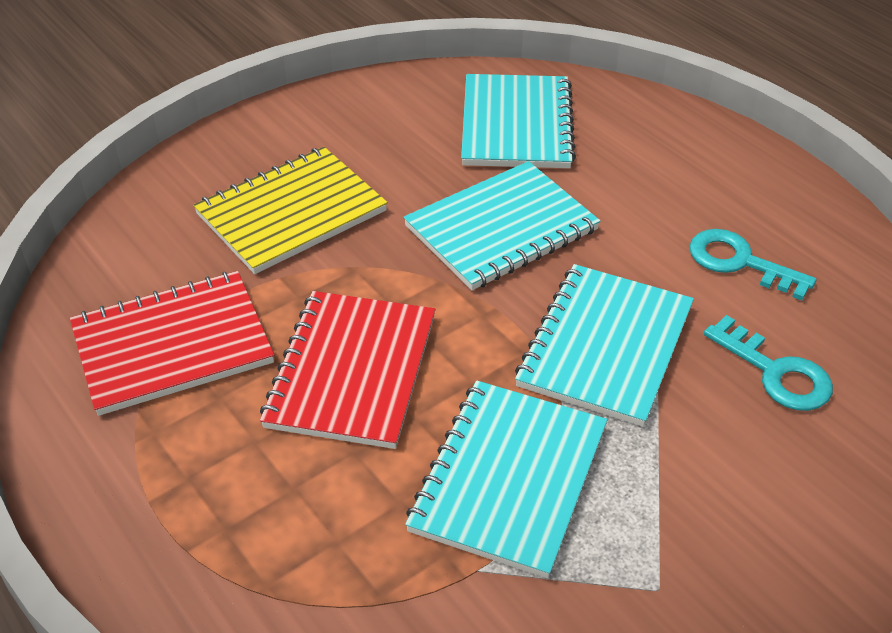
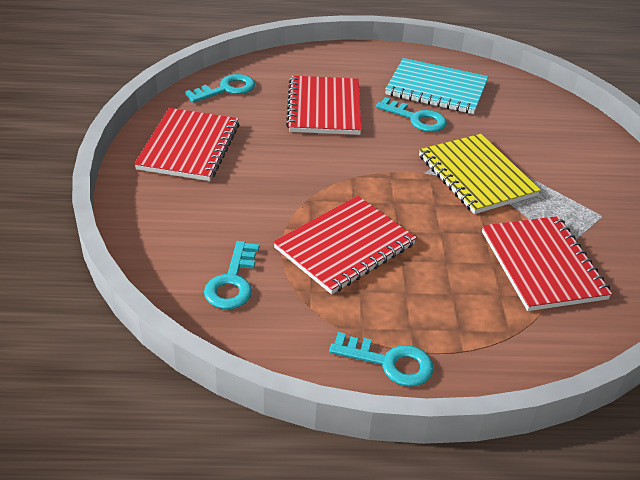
red notebook: [70,271,274,416] [260,291,435,449] = 2 -> [134,108,239,181] [273,196,417,294] [286,76,362,135] [482,216,612,311] = 4
turquoise key: [689,229,817,300] [704,315,833,411] = 2 -> [185,74,255,103] [204,241,259,309] [329,332,434,387] [376,97,447,132] = 4
turquoise notebook: [404,161,600,290] [405,380,607,578] [461,74,576,168] [515,264,694,427] = 4 -> [385,58,488,114] = 1

